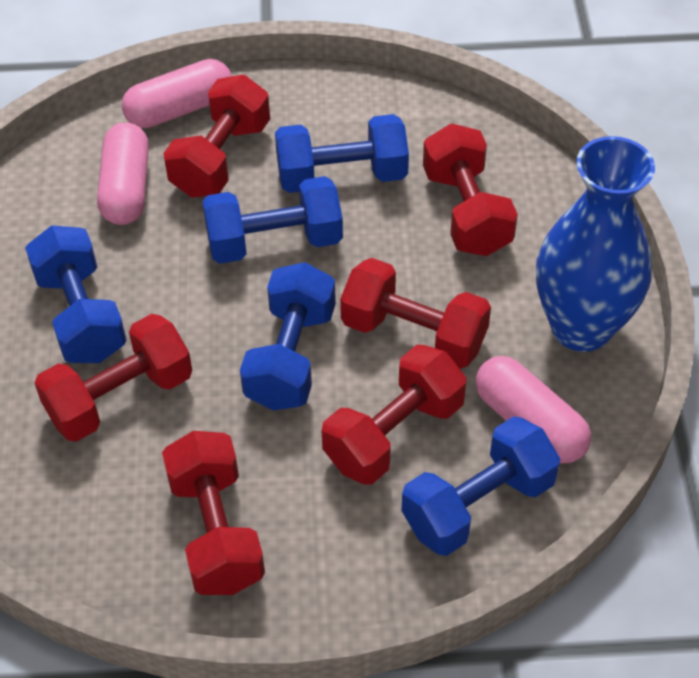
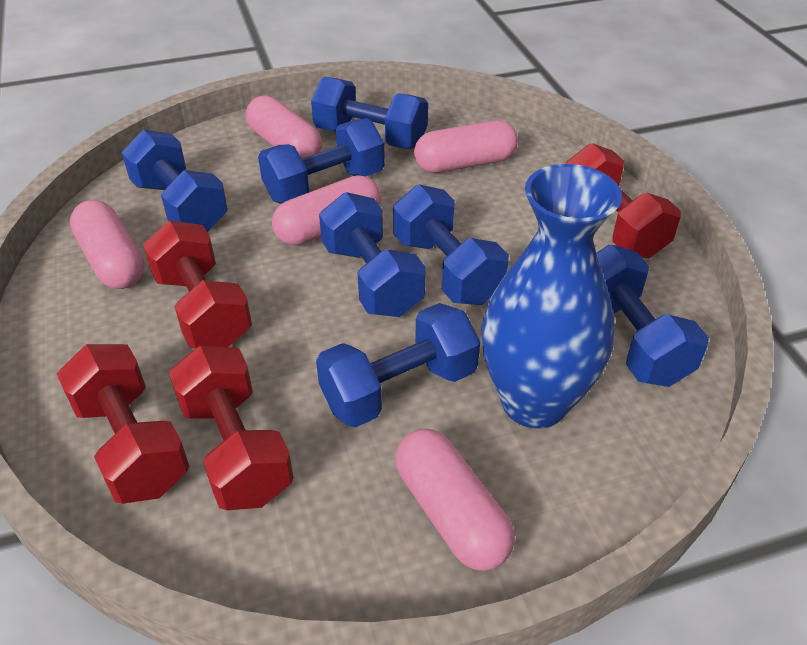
blue dumbbell: [25,225,127,363] [202,176,343,264] [240,262,336,411] [275,114,409,193] [402,416,560,556] = 5 -> [121,129,228,232] [258,118,385,203] [311,77,428,149] [316,303,480,428] [319,192,426,317] [393,184,509,305] [596,245,709,387] = 7
pink capsule: [97,123,149,225] [122,59,232,128] [476,356,591,463] = 3 -> [70,200,145,289] [246,95,322,159] [272,175,381,246] [395,429,515,571] [414,120,518,173] = 5
red dumbbell: [34,314,192,442] [162,431,265,595] [163,75,270,198] [322,345,467,485] [340,258,491,369] [423,123,518,256] = 6 -> [57,344,189,504] [143,220,252,348] [169,345,294,510] [566,143,681,258] = 4

